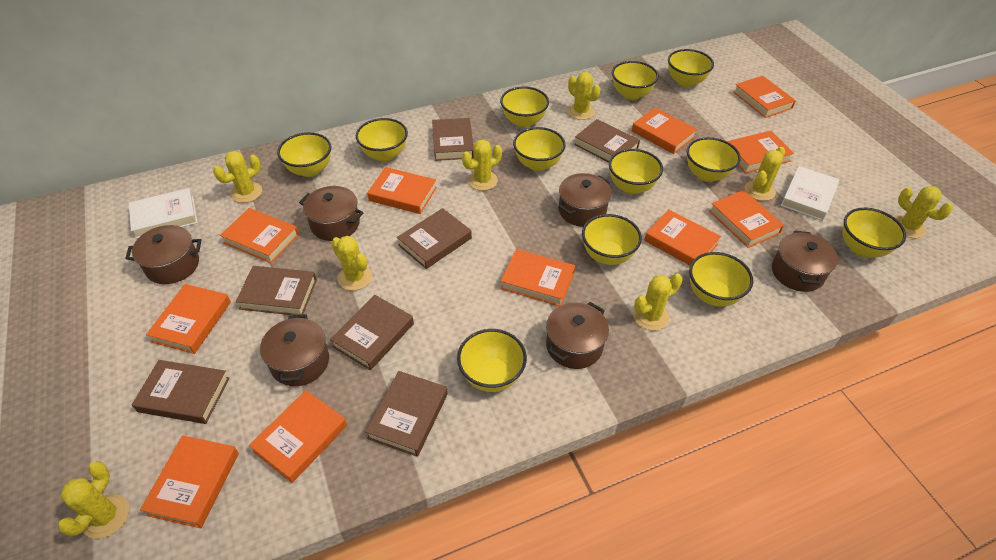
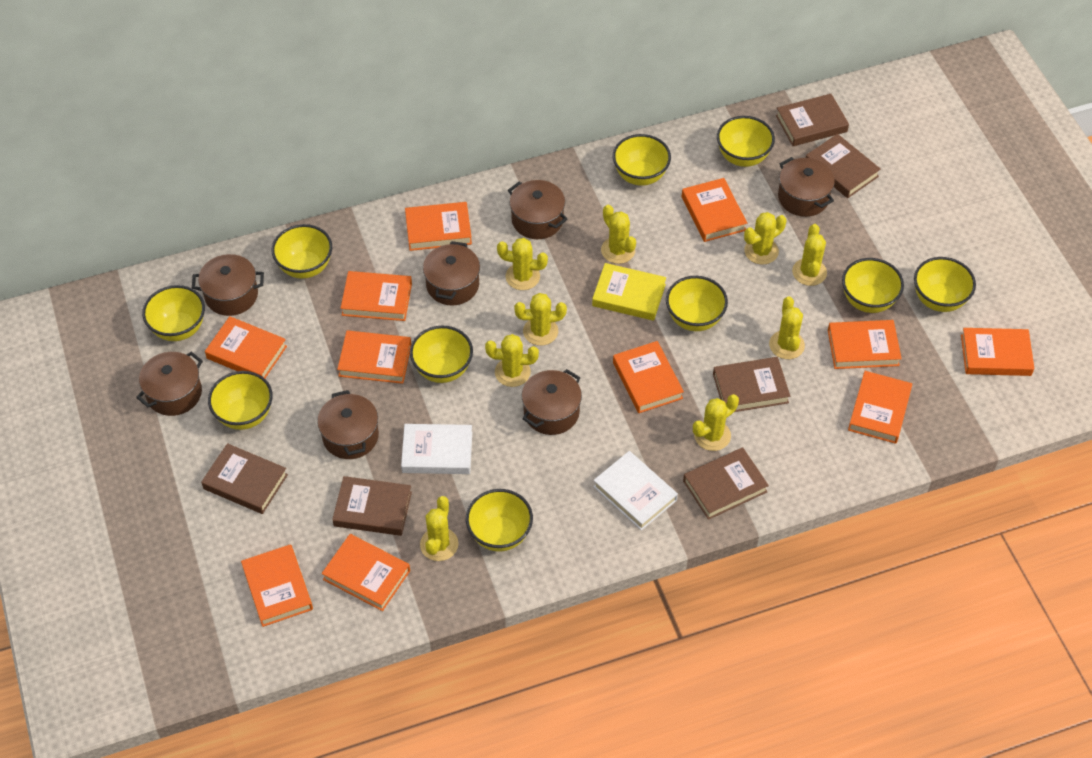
brown book: [132,360,230,424] [236,266,317,315] [330,295,414,370] [365,371,448,457] [397,208,472,269] [432,118,474,161] [574,119,640,162] = 7 -> [201,443,288,514] [332,476,412,536] [683,447,769,520] [713,357,790,412] [776,94,849,146] [806,134,881,198] = 6
brown pot: [125,225,201,284] [260,315,329,386] [299,186,364,241] [546,302,609,369] [558,173,611,227] [772,230,838,292] = 6 -> [136,352,203,416] [192,254,264,316] [317,390,379,459] [423,241,480,305] [508,180,568,239] [522,369,582,435] [778,157,835,217] = 7
yellow book: none = 0 -> [592,263,666,321] = 1
yellow bowl: [277,132,331,177] [356,118,408,162] [457,329,527,392] [500,86,549,128] [513,127,565,171] [582,214,642,265] [609,149,663,194] [612,61,659,100] [668,49,714,87] [687,137,741,182] [689,252,753,306] [842,208,906,258] = 12 -> [142,285,205,341] [208,371,273,430] [271,224,332,279] [410,326,473,383] [466,489,533,551] [613,134,671,186] [666,276,728,331] [717,116,775,167] [842,258,904,313] [914,257,976,312] = 10
yellow cactus: [58,461,129,539] [213,151,262,203] [331,236,372,291] [462,139,502,191] [567,72,601,120] [633,273,683,331] [745,147,785,201] [894,186,953,238] = 8 -> [420,496,459,561] [485,334,539,387] [497,238,548,290] [514,293,567,346] [601,205,636,264] [693,394,739,451] [744,212,786,265] [769,296,805,359] [792,224,827,286] = 9

